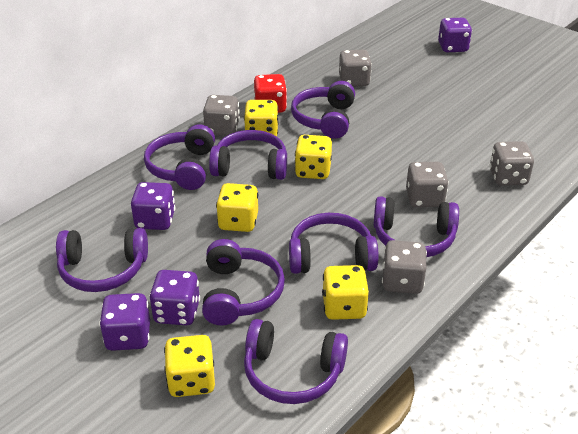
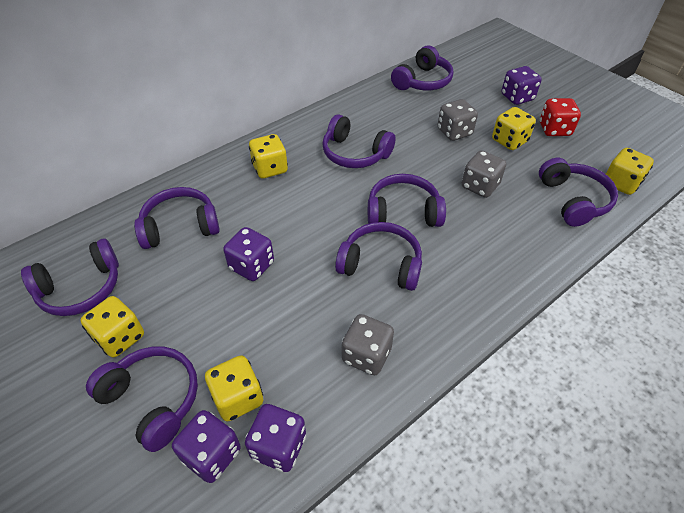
grey dice: [203,95,240,136] [339,50,372,87] [382,240,427,294] [406,162,449,207] [489,141,534,186] = 5 -> [342,314,394,375] [438,99,478,141] [462,150,506,198] = 3

